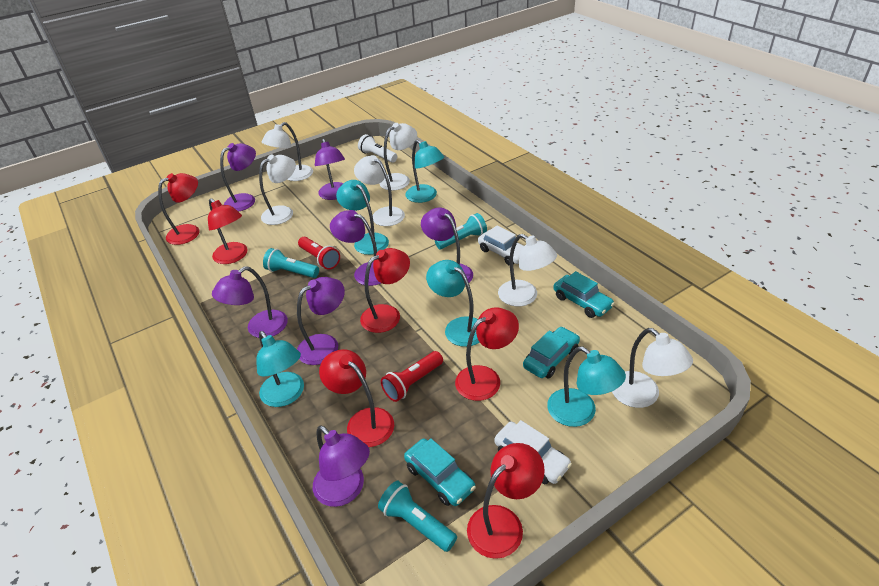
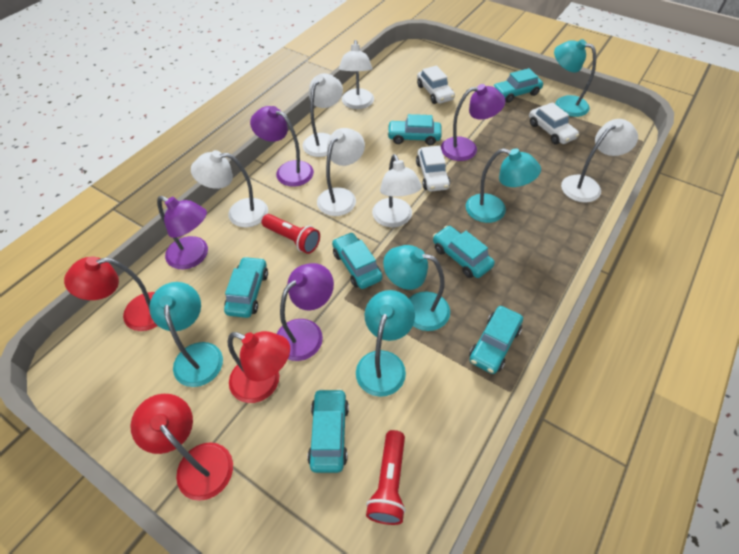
purple lamp: [212,267,288,338] [220,143,256,211] [297,277,345,365] [313,425,370,507] [315,139,345,200] [330,210,381,286] [421,208,473,283] = 7 -> [157,196,208,269] [250,106,314,187] [277,263,334,361] [441,84,506,161] = 4
red lamp: [158,173,199,245] [208,198,248,264] [319,349,394,447] [360,248,410,333] [455,307,519,401] [467,443,545,559] = 6 -> [64,256,157,331] [130,394,233,501] [228,331,290,403] = 3
turquoise car: [404,438,476,506] [523,326,580,379] [553,271,615,318] = 3 -> [224,256,268,318] [307,388,349,473] [332,232,382,289] [387,114,442,145] [433,226,495,278] [469,306,523,374] [493,68,543,103] = 7
turquoise flashlight: [263,248,319,278] [378,481,457,552] [435,213,487,249] = 3 -> none = 0
white car: [478,226,524,266] [494,420,572,484] = 2 -> [416,146,450,191] [417,65,455,104] [529,102,579,144] = 3
white flashlight: [358,134,397,163] = 1 -> none = 0

